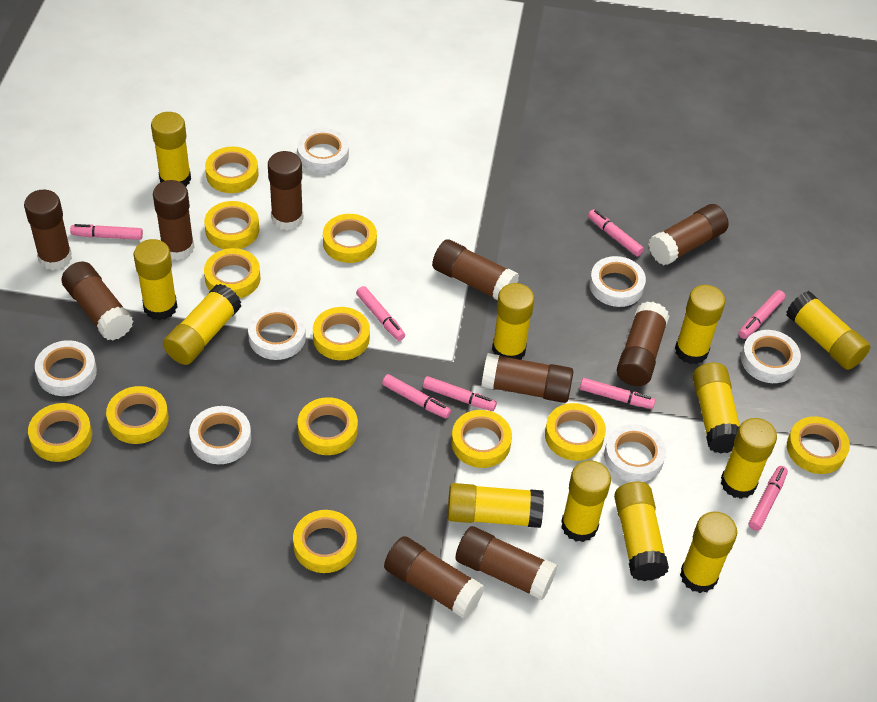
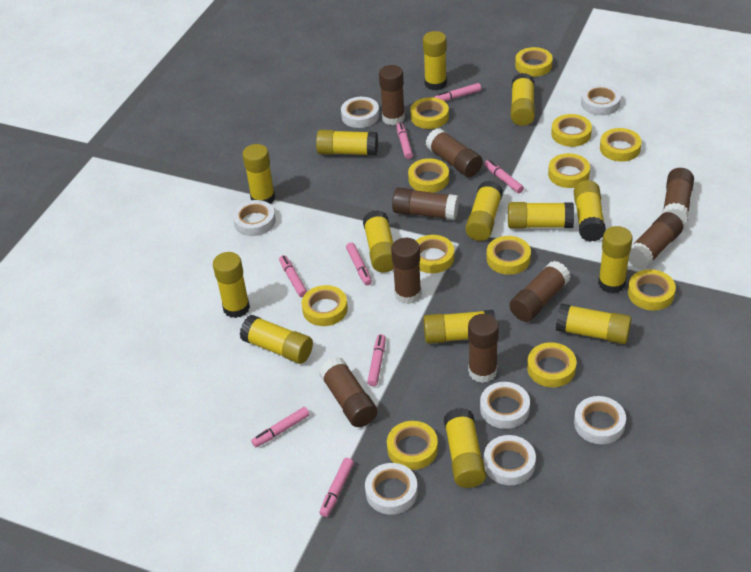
brown glue stick: [24,190,72,271] [62,261,133,341] [153,180,195,260] [268,151,304,230] [384,536,485,619] [432,239,519,300] [455,526,558,600] [481,353,573,403] [617,301,669,386] [649,204,728,265] = 10 -> [319,357,377,427] [379,65,405,125] [391,238,421,304] [392,187,459,220] [426,128,483,177] [468,314,499,383] [510,261,571,322] [628,212,683,270] [662,168,694,225] = 9
yellow glue stick: [134,239,178,320] [151,112,191,187] [163,284,242,365] [447,483,544,528] [492,283,534,360] [561,460,611,542] [614,482,669,581] [675,285,725,364] [680,512,737,593] [692,363,740,454] [721,418,777,499] [786,291,870,370] = 12 -> [213,252,250,318] [240,315,313,364] [242,144,275,204] [316,130,378,156] [363,210,394,272] [423,31,447,91] [423,310,495,344] [444,408,486,488] [465,180,503,241] [508,202,574,228] [511,73,535,126] [556,303,632,344] [574,180,606,242] [598,226,633,293] = 14

